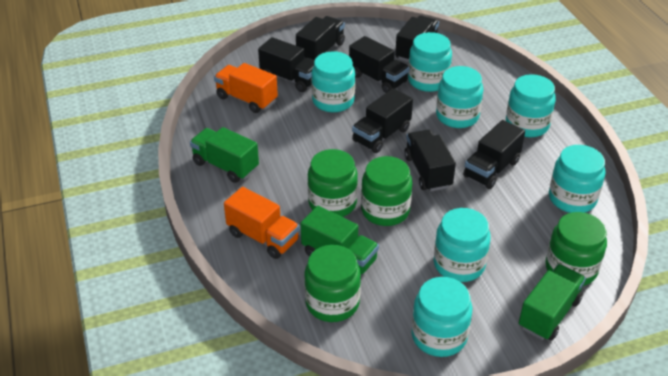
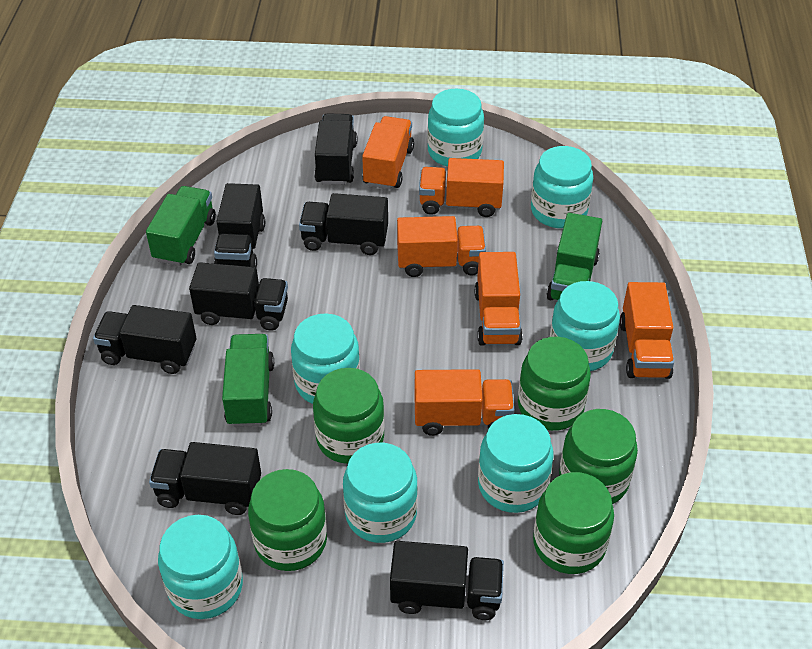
green jar: [304,245,361,322] [308,149,358,217] [361,156,412,226] [545,212,607,286] = 4 -> [248,469,327,571] [313,368,385,464] [518,337,591,431] [533,472,614,574] [559,409,638,504] = 5
orange truck: [214,63,278,113] [224,187,300,259] = 2 -> [362,116,414,189] [397,216,486,277] [414,369,514,436] [419,158,504,217] [474,252,523,346] [619,282,674,379] = 6

